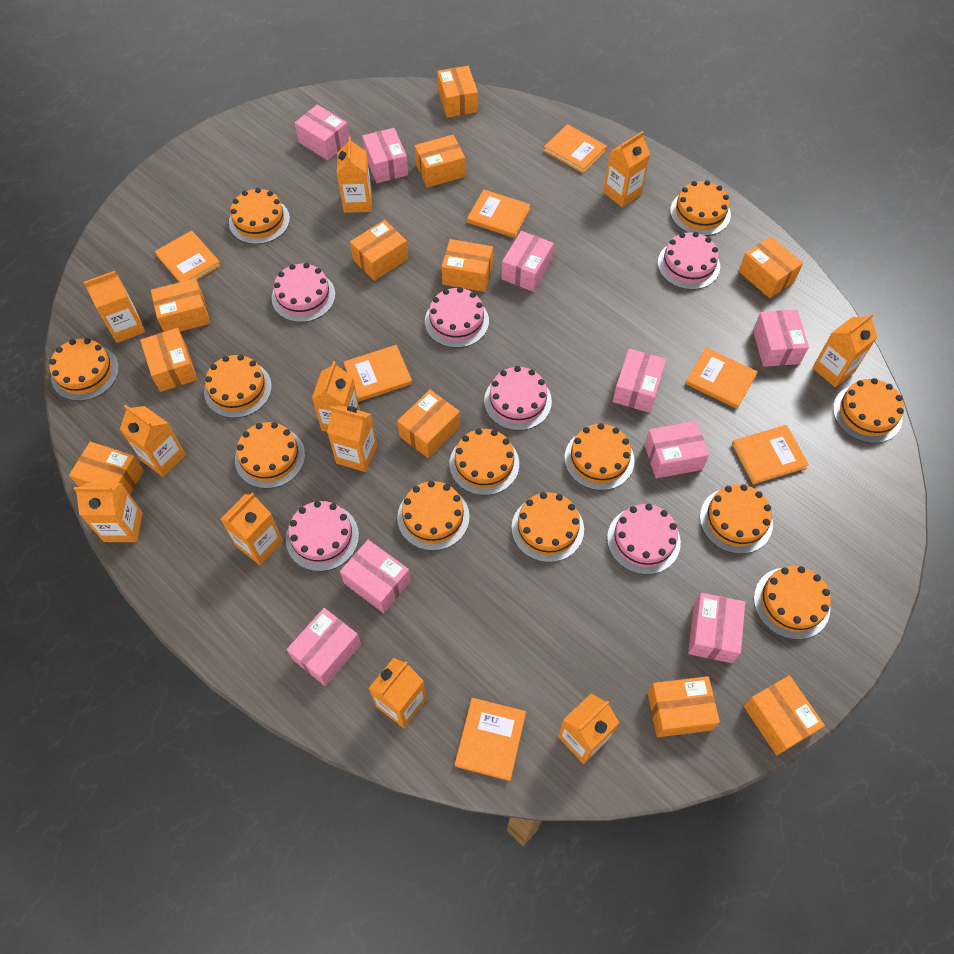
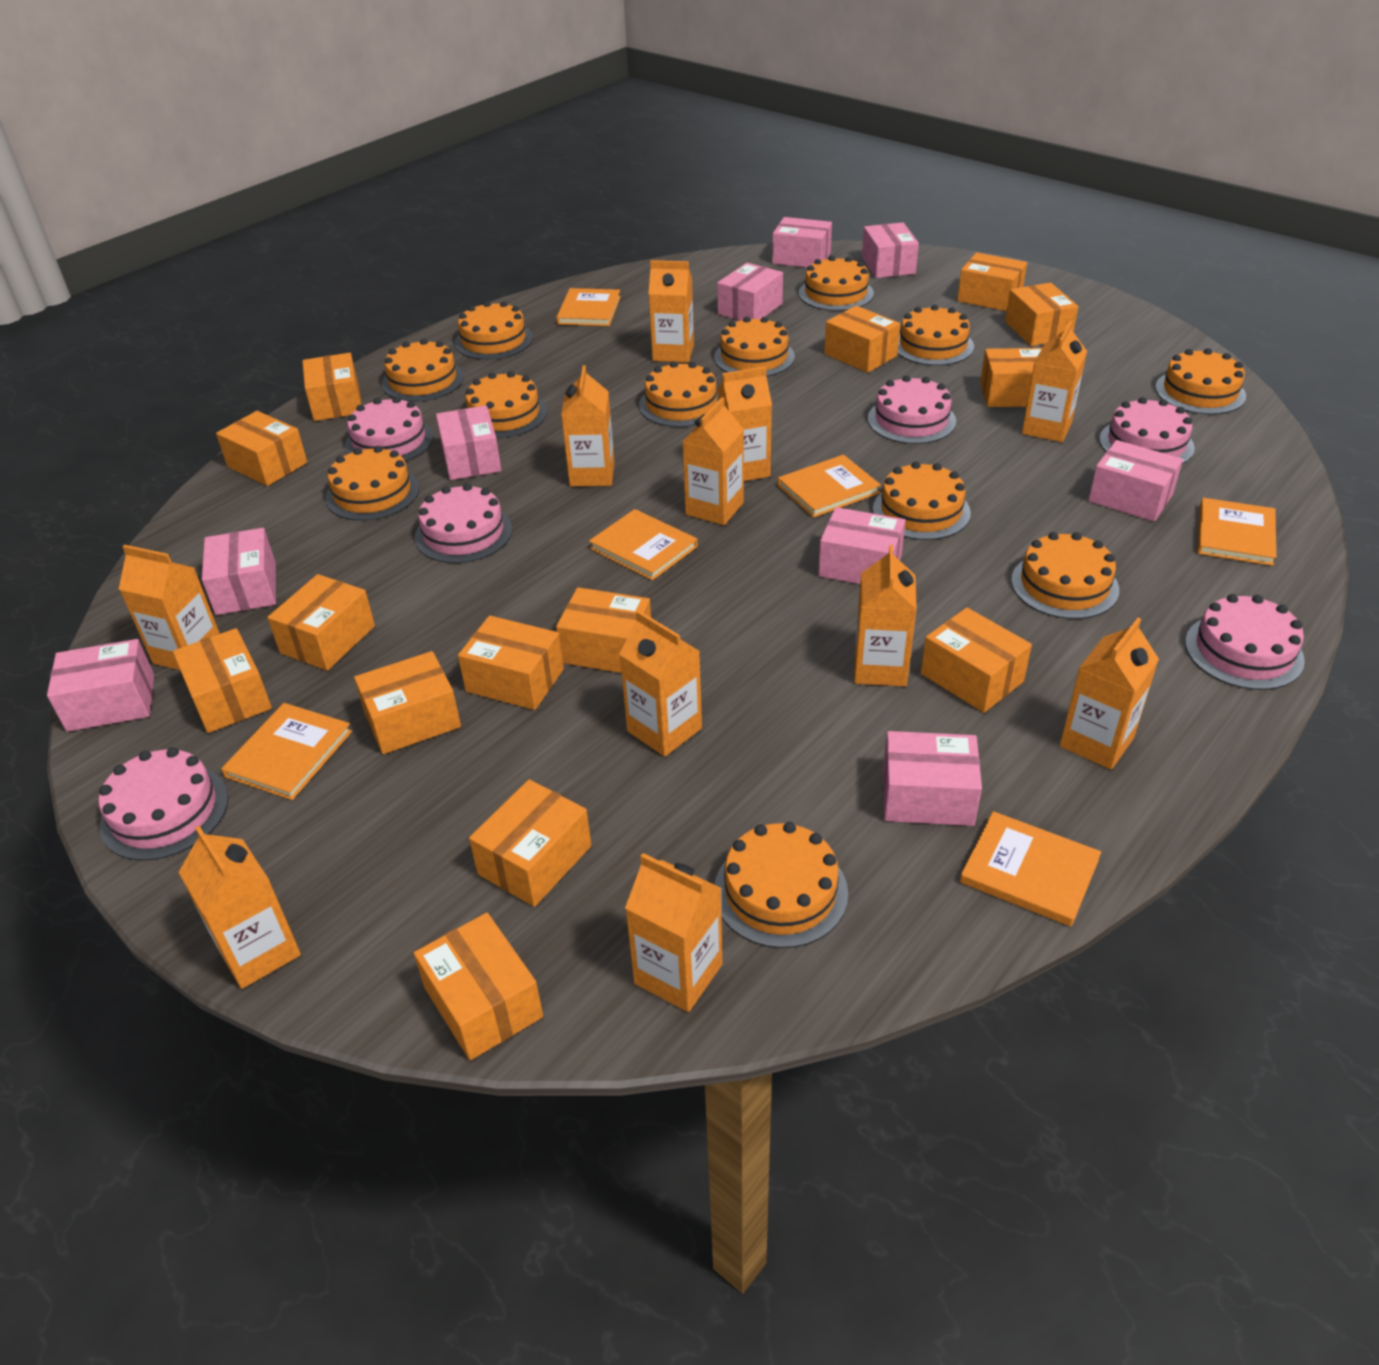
orange book: [155,230,221,282] [344,345,412,401] [455,698,526,781] [467,189,531,238] [544,124,607,173] [685,348,758,409] [732,425,809,484] = 7 -> [221,703,352,800] [556,288,621,326] [589,509,698,581] [778,455,881,518] [960,811,1101,926] [1197,498,1276,566] = 6
orange box: [69,442,144,495] [140,328,197,392] [151,278,210,332] [350,220,409,281] [397,390,460,458] [415,135,466,188] [437,66,478,118] [441,239,493,292] [648,676,720,737] [739,236,803,298] [743,675,825,755] = 11 -> [173,628,272,733] [216,411,307,486] [267,574,375,671] [302,353,362,421] [354,651,461,754] [414,913,543,1060] [458,616,564,710] [469,779,592,907] [556,587,651,673] [824,306,900,373] [921,607,1032,713] [957,253,1027,311] [980,348,1042,407] [1005,283,1078,346] = 14

